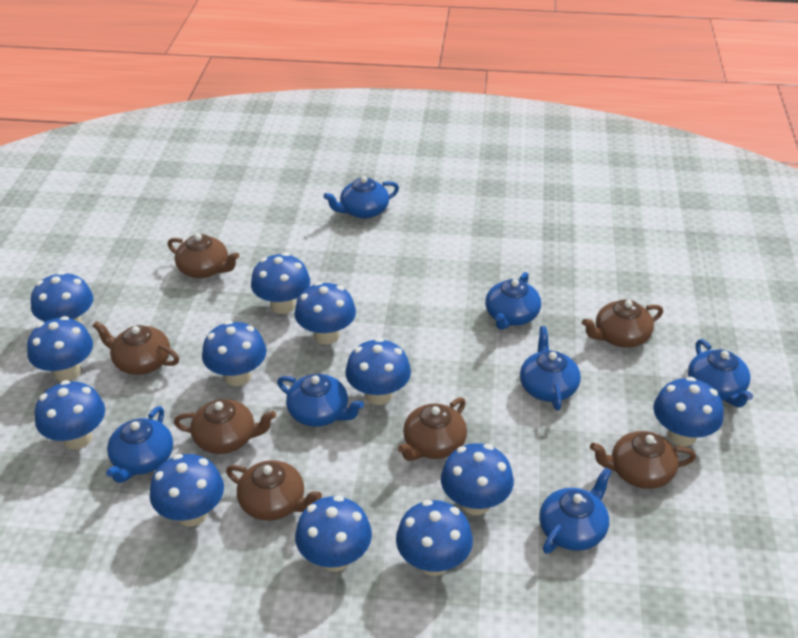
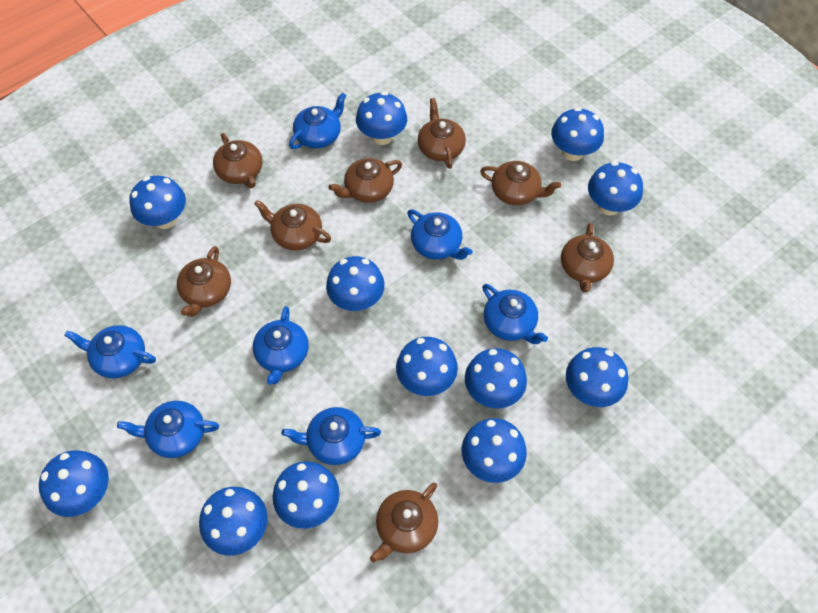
brown teapot: [93,321,179,375] [168,234,239,278] [174,399,276,454] [226,460,322,521] [398,397,467,461] [582,300,663,348] [590,431,696,489] = 7 -> [177,246,231,317] [213,133,263,188] [254,200,331,251] [328,158,402,203] [370,483,438,563] [418,98,466,169] [480,161,561,205] [561,223,614,292] = 8

